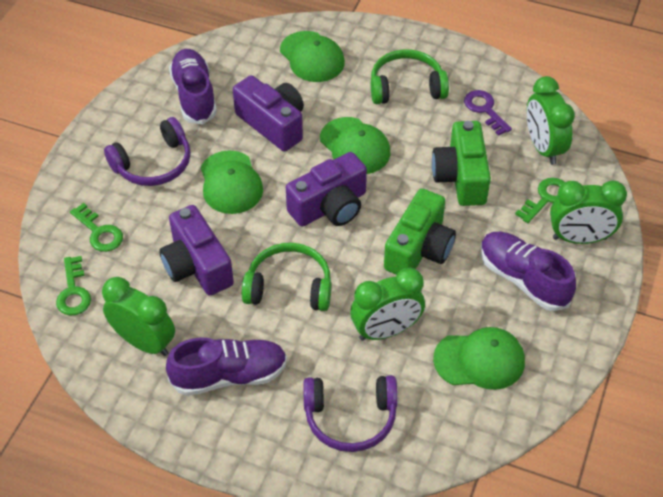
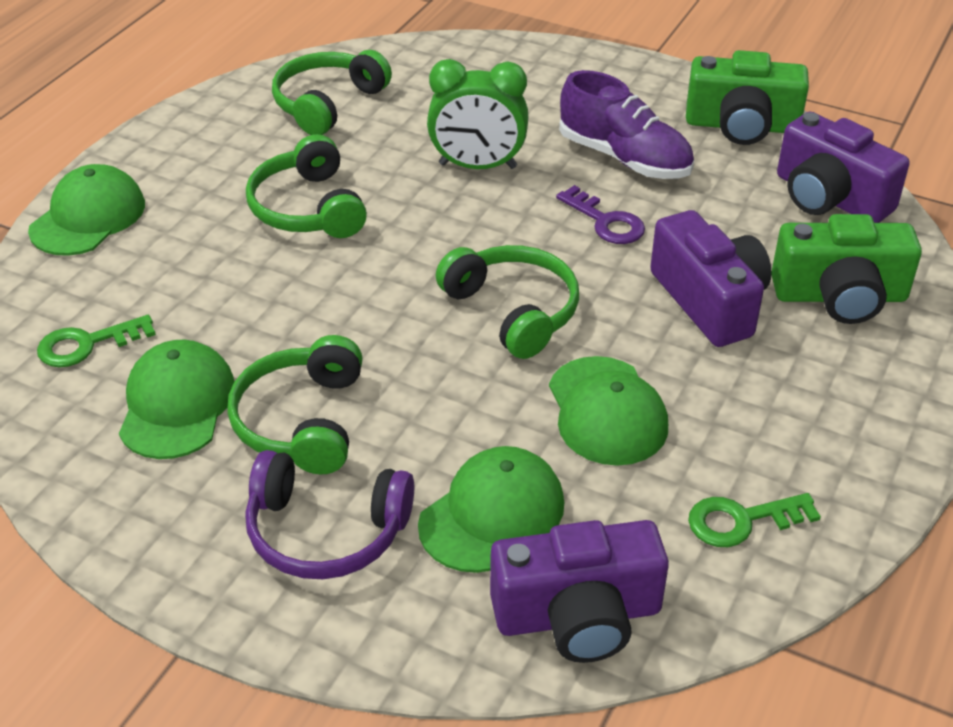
green clock: [102,277,175,356] [350,268,425,341] [527,76,575,165] [550,181,627,244] = 4 -> [427,59,528,169] = 1
green headphones: [242,243,331,311] [371,49,449,104] = 2 -> [227,335,363,474] [246,134,367,238] [272,50,392,135] [436,245,579,359] = 4
green key: [56,256,91,316] [70,203,123,252] [515,178,565,223] = 3 -> [37,315,156,367] [688,493,821,547] = 2
purple headphones: [104,117,191,186] [303,375,398,452] = 2 -> [245,450,414,579] = 1
purple shoe: [166,337,287,396] [169,49,217,125] [481,232,576,311] = 3 -> [559,70,694,179] = 1

